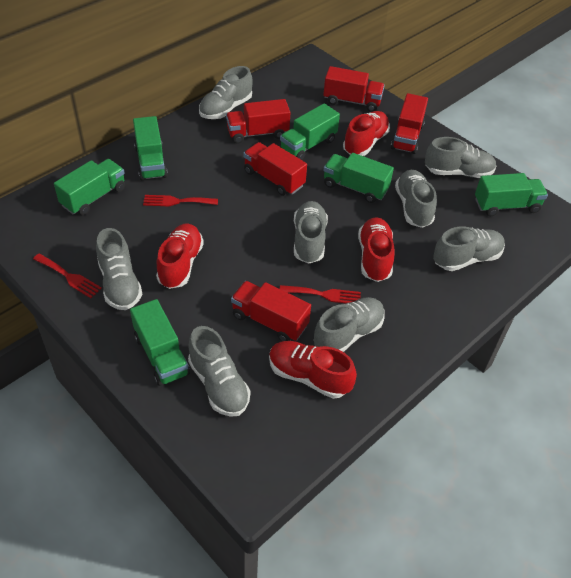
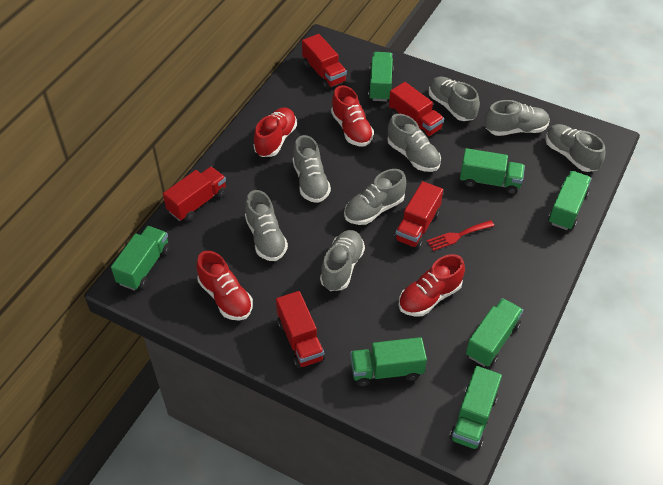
green truck: [54,159,125,215] [130,299,190,386] [133,116,168,180] [280,103,340,160] [324,153,394,203] [475,173,548,216] = 6 -> [111,226,170,290] [350,337,427,386] [368,52,394,102] [449,366,502,450] [460,148,525,194] [466,298,523,367] [548,171,591,230] = 7
red fork: [33,254,102,298] [143,195,218,206] [280,285,361,303] = 3 -> [427,220,494,251] = 1

